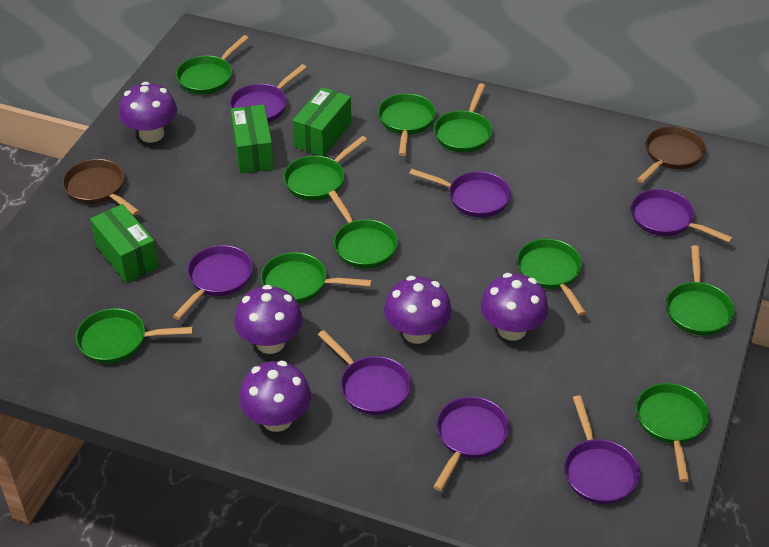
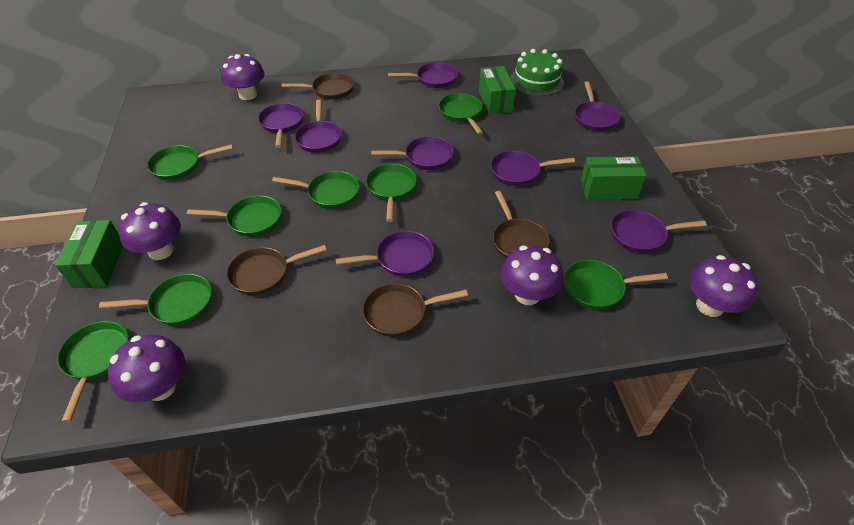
brown pan: [62,159,140,215] [637,126,706,183] = 2 -> [226,245,326,295] [281,73,354,99] [362,283,468,337] [493,191,549,258] = 4
green cake: none = 0 -> [510,49,564,96] = 1
green pan: [75,308,193,364] [176,35,249,94] [261,252,372,303] [284,136,367,201] [328,191,398,269] [378,94,436,156] [434,83,492,153] [517,239,586,316] [636,383,709,482] [666,245,734,335] = 10 -> [57,321,129,423] [99,274,212,325] [147,144,233,180] [187,195,282,237] [272,171,359,209] [366,164,417,222] [438,93,483,135] [564,260,668,309] = 8
purple pan: [173,245,253,320] [229,64,307,122] [318,330,411,415] [409,169,511,218] [433,397,510,491] [564,395,640,504] [631,189,733,243] = 7 -> [258,103,304,148] [295,100,342,153] [336,231,434,277] [371,136,454,170] [388,62,458,88] [490,151,575,186] [574,81,620,131] [611,210,707,253] = 8

